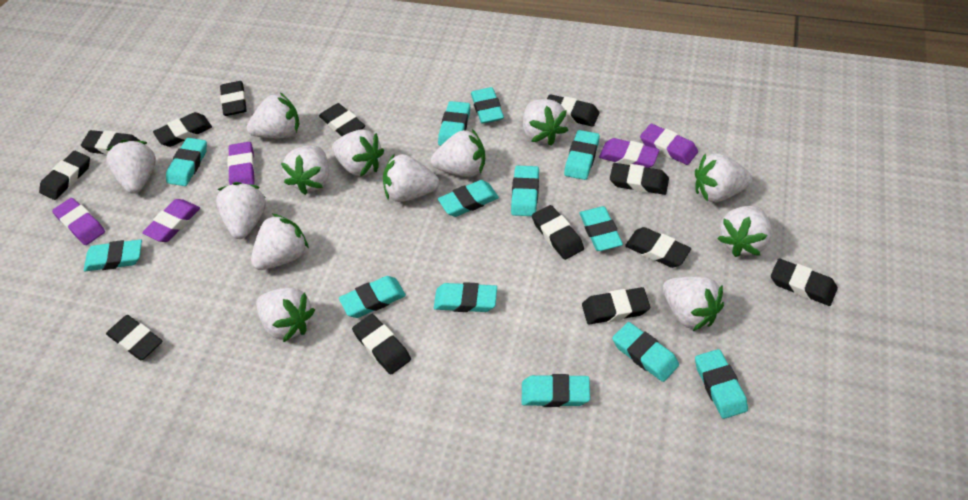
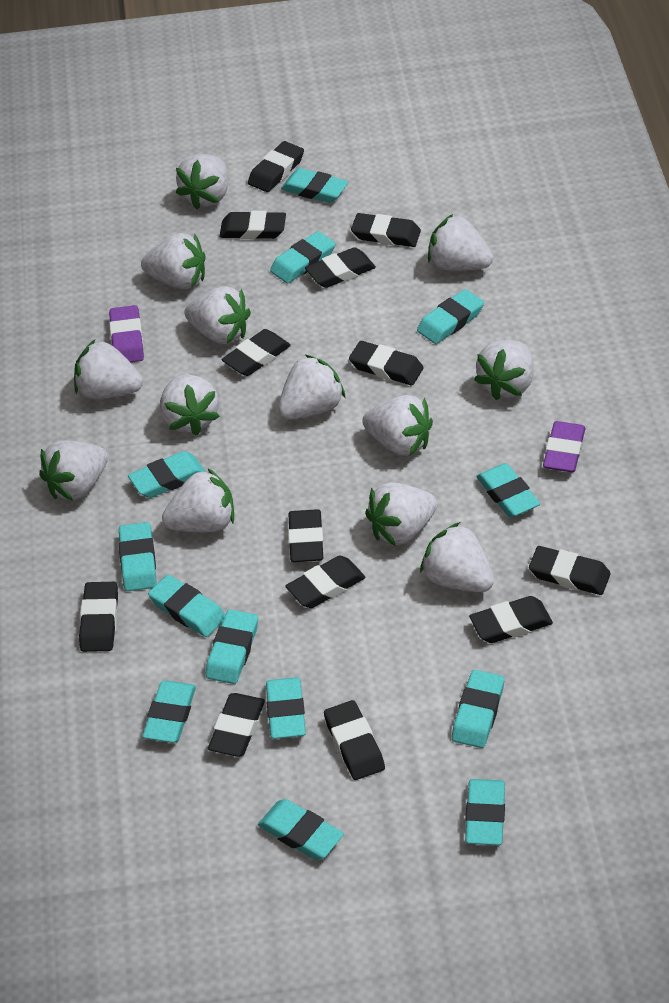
purple eraser: [52,198,105,245] [142,199,200,242] [228,142,255,185] [599,138,660,168] [640,124,698,165] = 5 -> [109,305,144,362] [543,421,586,472] = 2

